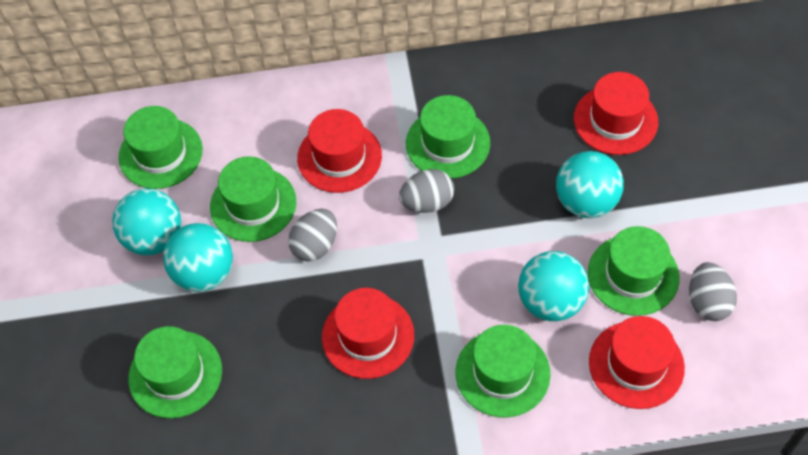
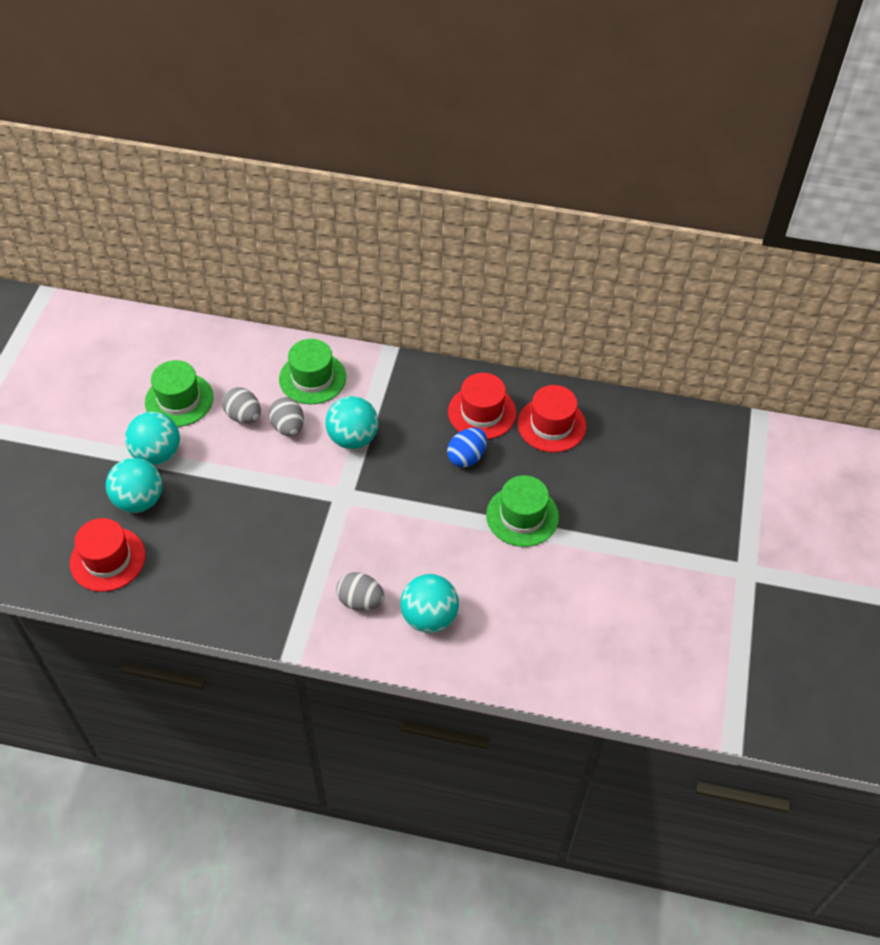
blue egg: none = 0 -> [447,428,487,467] = 1
green hat: [118,106,203,189] [128,326,222,418] [210,156,296,242] [406,95,490,179] [456,325,551,418] [588,226,680,316] = 6 -> [145,360,214,427] [279,339,346,404] [486,475,559,547] = 3
red hat: [297,109,382,193] [322,288,414,379] [574,72,658,155] [589,316,685,409] = 4 -> [70,518,146,592] [448,373,516,439] [517,385,586,453] = 3

